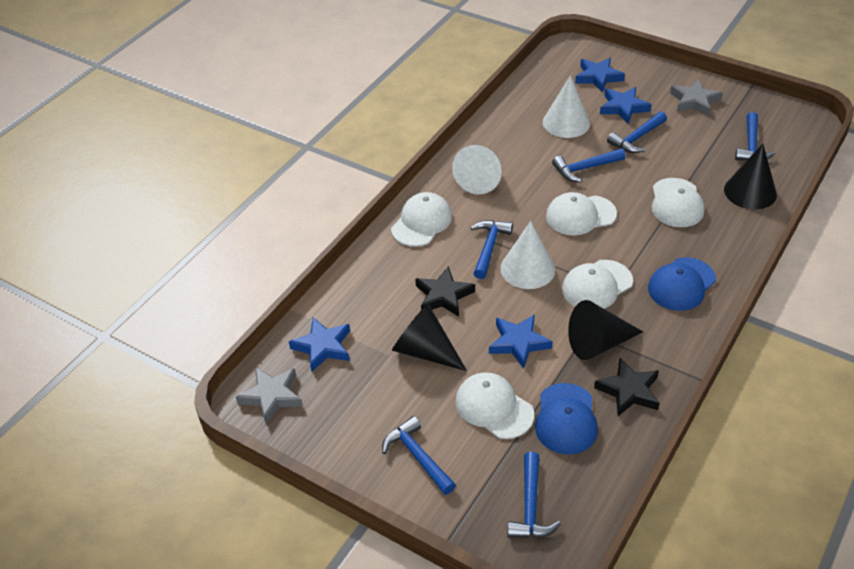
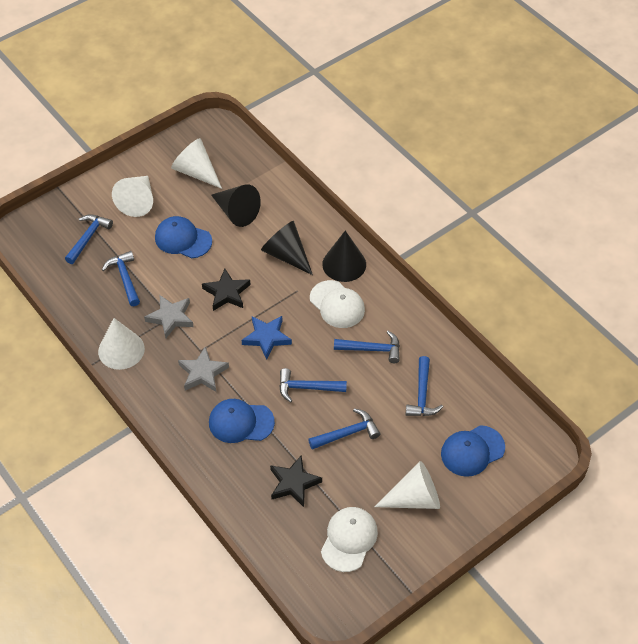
blue cap: [535,383,598,455] [648,257,716,311] = 2 -> [155,216,212,258] [209,399,275,443] [441,425,505,477] = 3
blue star: [289,317,350,372] [489,314,553,369] [575,58,625,93] [600,87,651,124] = 4 -> [242,316,292,360] = 1
white cap: [391,192,452,247] [455,372,534,439] [546,192,617,235] [562,260,633,309] [652,178,704,227] = 5 -> [310,280,365,328] [321,507,378,572] = 2
white cone: [452,145,502,194] [500,221,555,289] [543,75,590,138] = 3 -> [98,318,145,370] [112,176,153,217] [171,138,222,189] [374,461,440,509] = 4

